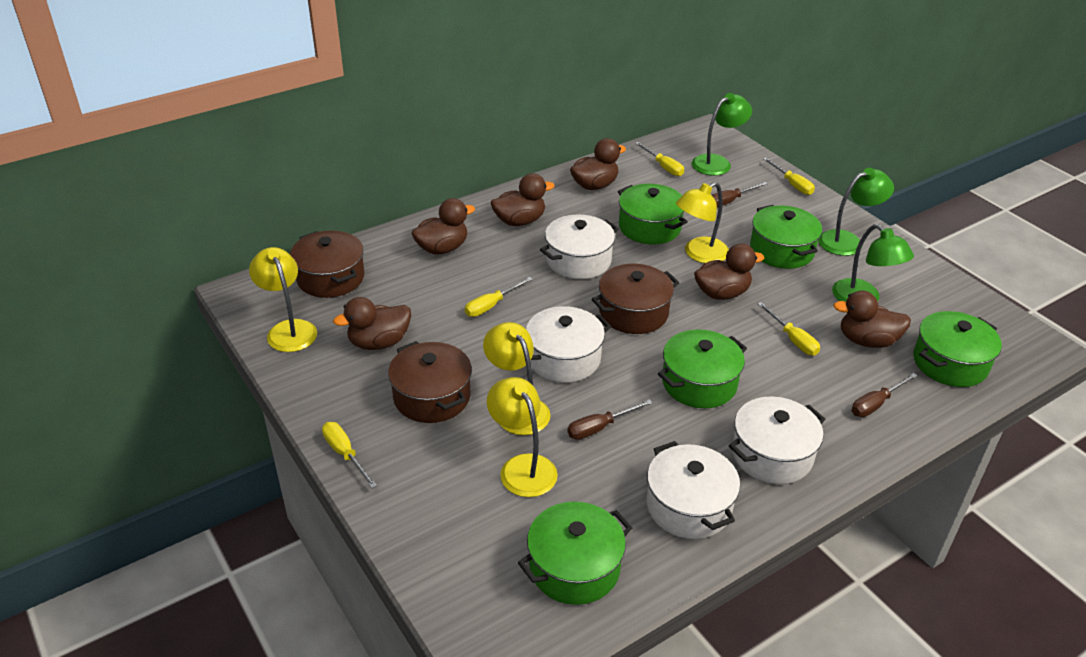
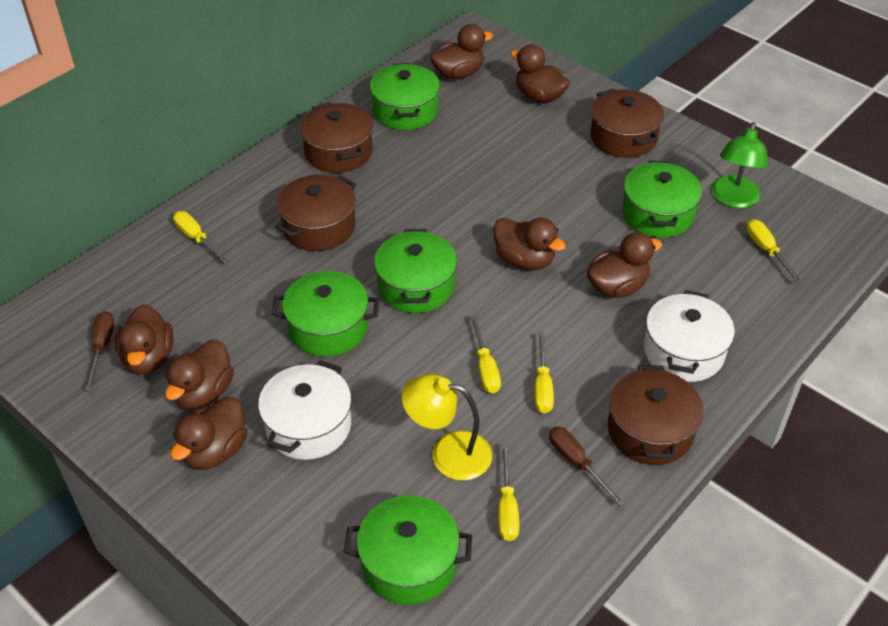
brown duck: [333,297,411,350] [411,198,475,255] [491,173,555,226] [570,138,626,190] [694,243,764,300] [833,291,911,348] = 6 -> [115,304,173,374] [165,339,234,410] [170,397,247,470] [430,24,493,79] [493,218,566,270] [510,44,570,103] [587,232,662,298] = 7
brown pot: [290,230,364,298] [388,341,472,423] [592,264,679,334] = 3 -> [275,175,356,251] [300,102,373,173] [590,88,664,158] [608,365,703,465] = 4
brown screwdriver: [567,399,653,440] [712,182,768,207] [852,373,918,417] = 3 -> [85,311,115,390] [549,427,625,506] = 2
green lamp: [692,93,752,175] [818,168,894,256] [832,224,914,302] = 3 -> [711,122,768,208] = 1
white pot: [526,306,611,383] [540,215,619,279] [646,441,740,539] [729,396,825,484] = 4 -> [258,360,352,460] [644,290,735,382] = 2
yellow lamp: [249,247,317,352] [483,322,551,435] [487,377,558,497] [676,182,729,263] = 4 -> [401,374,492,481] = 1

